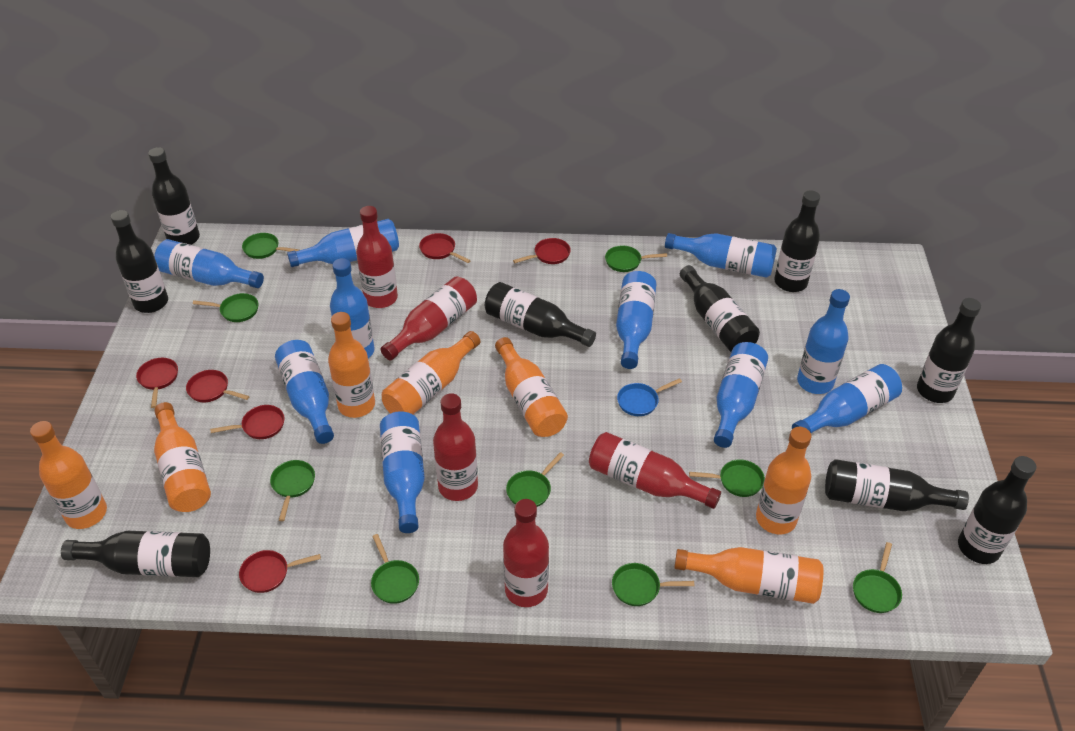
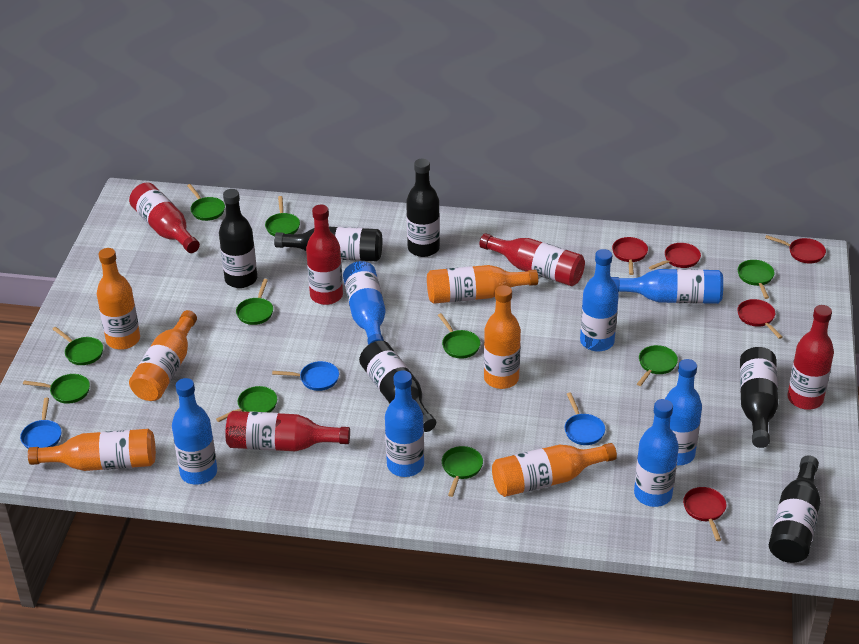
black bottle: [61,531,210,577] [111,210,168,313] [148,147,200,245] [485,282,596,347] [680,265,760,352] [774,190,820,292] [825,459,969,511] [917,298,981,403] [958,456,1036,564] = 9 -> [219,189,257,288] [274,227,382,261] [359,341,436,432] [406,158,440,257] [740,347,778,448] [769,455,821,563] = 6
blue bottle: [154,239,264,288] [275,340,334,444] [287,219,399,267] [330,258,375,358] [380,411,425,533] [616,271,656,369] [665,233,777,278] [714,342,768,448] [792,364,902,433] [797,289,850,394] = 10 -> [172,378,217,485] [343,261,386,345] [385,370,424,477] [580,249,619,352] [611,269,723,304] [634,399,679,507] [665,359,702,465] = 7
blue pan: [617,378,682,416] = 1 -> [20,398,61,449] [272,361,339,391] [565,393,605,445] = 3
green pan: [193,293,258,322] [242,233,299,259] [270,460,315,521] [371,534,419,604] [506,452,564,507] [605,245,667,272] [612,563,694,606] [689,459,765,497] [853,542,902,613] = 9 -> [23,374,90,404] [52,327,103,365] [187,184,225,221] [216,386,277,422] [236,279,273,325] [265,196,300,236] [438,313,480,359] [442,446,483,497] [637,345,678,386] [738,260,775,299] = 10
orange bottle: [30,421,107,529] [154,402,211,512] [328,312,375,418] [382,331,481,414] [495,337,568,437] [674,547,823,604] [756,427,811,534] = 7 -> [28,429,156,471] [97,248,140,350] [129,310,197,401] [427,265,538,304] [484,285,521,389] [492,443,617,497] = 6
red pan: [136,358,178,408] [186,370,249,402] [210,405,285,439] [239,550,321,593] [419,233,471,263] [513,238,571,264] = 6 -> [612,237,648,275] [649,243,701,270] [683,487,726,541] [737,299,783,339] [765,235,826,263] = 5

